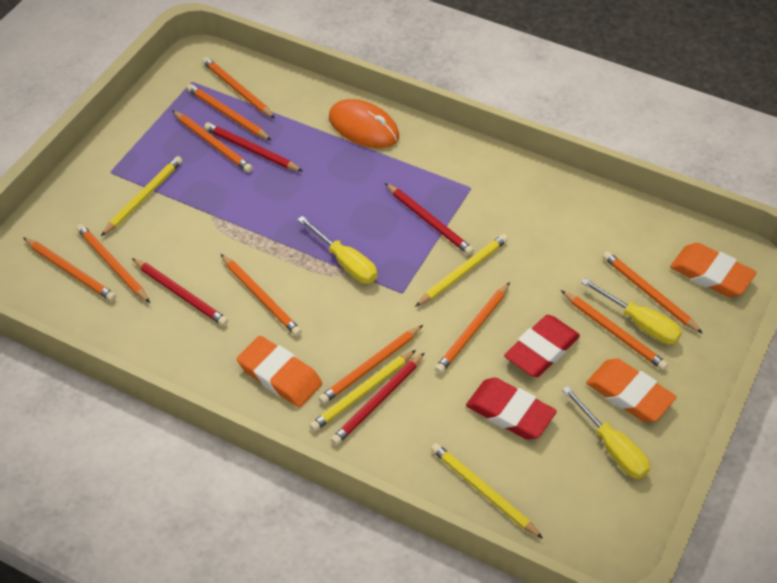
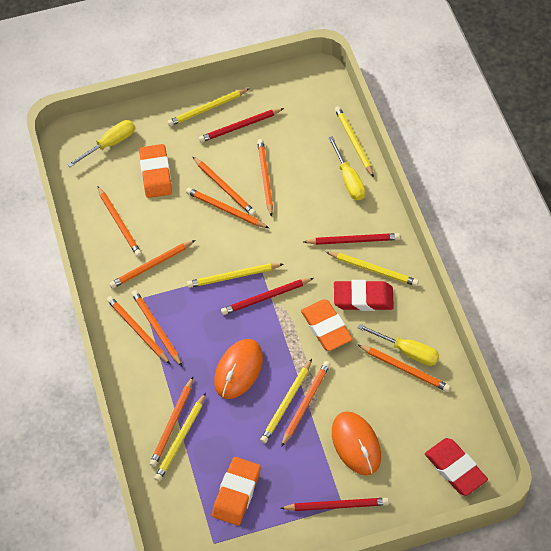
orange mouse: [329,99,399,148] = 1 -> [214,339,263,399] [332,411,381,475] = 2
yellow pencil: [101,156,182,236] [309,350,416,431] [415,234,508,307] [431,443,543,539] = 4 -> [154,393,206,482] [167,88,250,126] [187,263,283,288] [260,359,312,443] [326,252,419,286] [335,106,374,177] = 6

